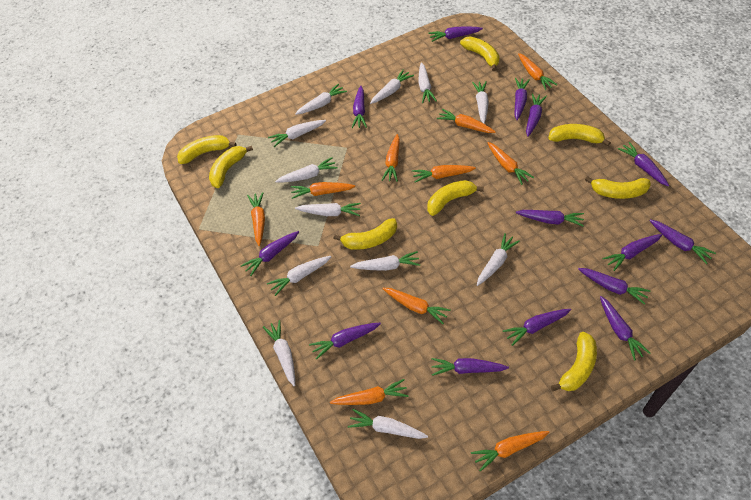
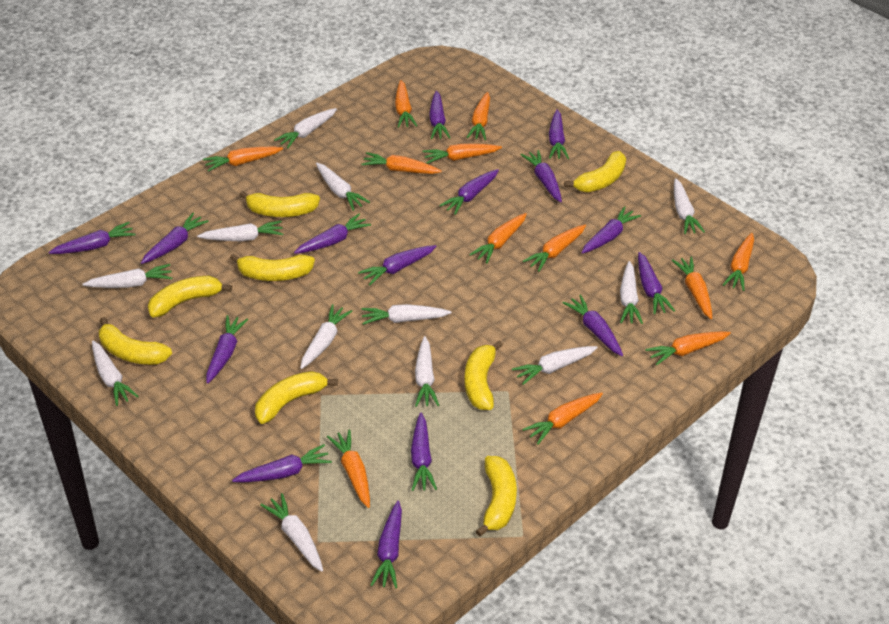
orange carrot: [247,192,265,246] [291,182,355,199] [330,379,409,405] [382,134,400,182] [382,288,451,324] [412,165,476,182] [437,109,496,133] [471,431,549,472] [487,142,534,185] [518,53,557,90] = 10 -> [203,147,283,172] [327,429,370,508] [362,152,442,174] [395,80,417,128] [423,144,502,164] [466,92,490,140] [469,213,527,264] [522,392,603,444] [523,225,586,272] [645,331,731,365] [672,257,712,319] [723,233,754,291] = 12
purple carrot: [241,231,299,276] [309,323,381,360] [352,86,367,128] [428,26,483,42] [431,358,509,376] [503,309,571,346] [515,78,530,120] [516,210,584,227] [526,93,547,137] [578,268,651,305] [600,296,650,361] [602,234,662,271] [618,142,669,186] [649,219,716,264] = 14 -> [49,222,136,254] [141,213,209,264] [206,315,249,384] [232,444,332,482] [294,214,371,254] [358,245,436,285] [371,501,402,588] [411,413,437,491] [429,91,450,139] [439,169,499,215] [521,150,562,202] [549,109,569,159] [563,295,623,356] [581,206,641,254] [638,252,675,314] = 15

